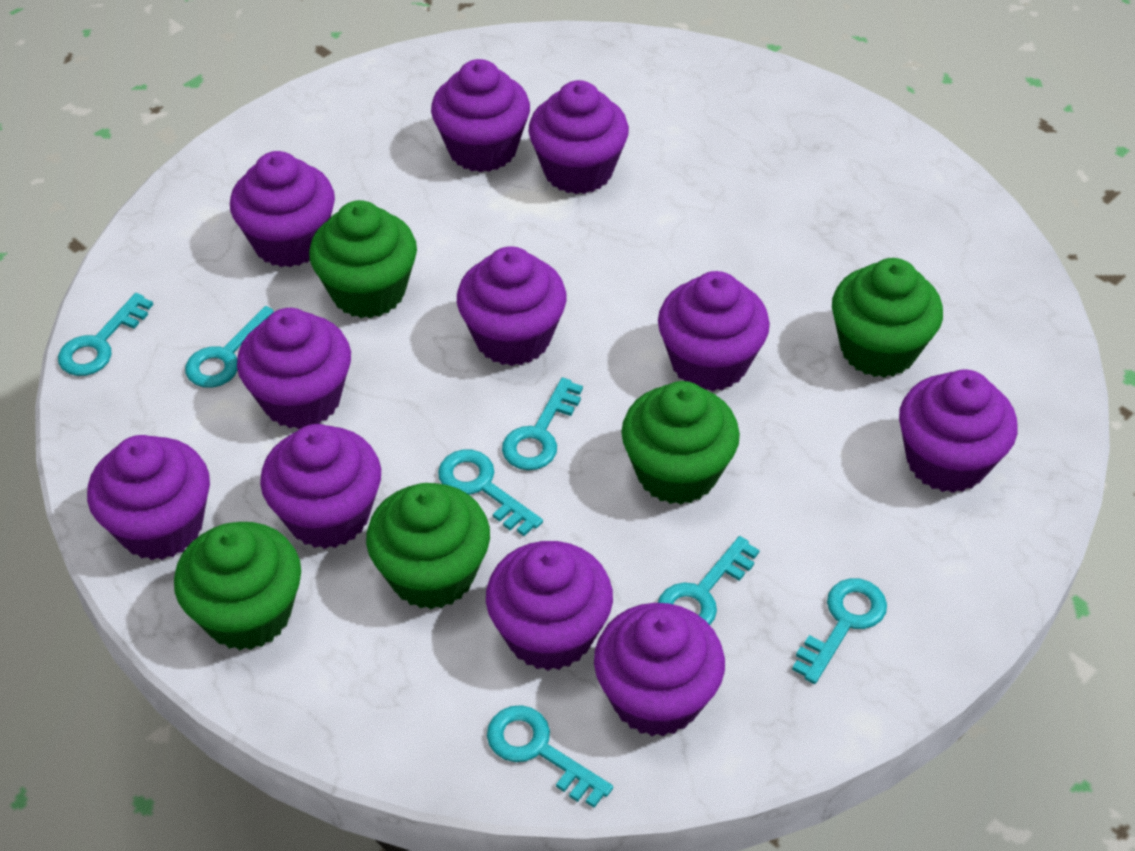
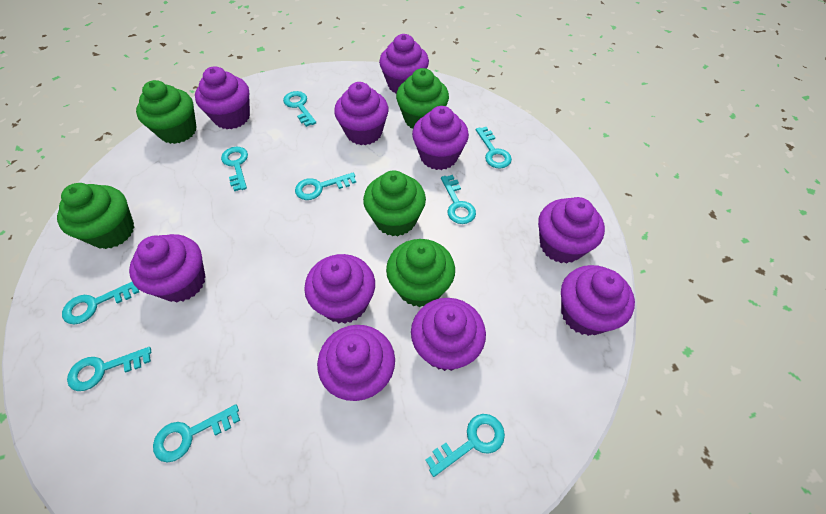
purple cupcake: [87,435,210,560] [230,151,335,267] [237,308,351,429] [260,424,381,549] [431,59,530,172] [457,247,567,366] [486,541,613,671] [528,80,629,194] [594,603,725,737] [658,271,770,391] [899,369,1017,493] = 11 -> [129,234,206,302] [195,66,250,129] [304,254,375,324] [317,325,395,401] [334,82,389,145] [379,34,429,94] [411,298,486,371] [412,106,469,170] [538,197,605,263] [561,265,635,336] = 10
turquoise key: [58,293,153,376] [185,306,274,388] [438,449,543,536] [487,705,613,808] [502,377,583,470] [658,536,759,625] [792,578,887,684] = 7 -> [62,282,139,324] [67,347,152,391] [153,404,240,462] [221,147,248,191] [283,91,316,127] [295,173,356,200] [426,414,505,477] [441,175,476,224] [476,127,512,169] = 9

